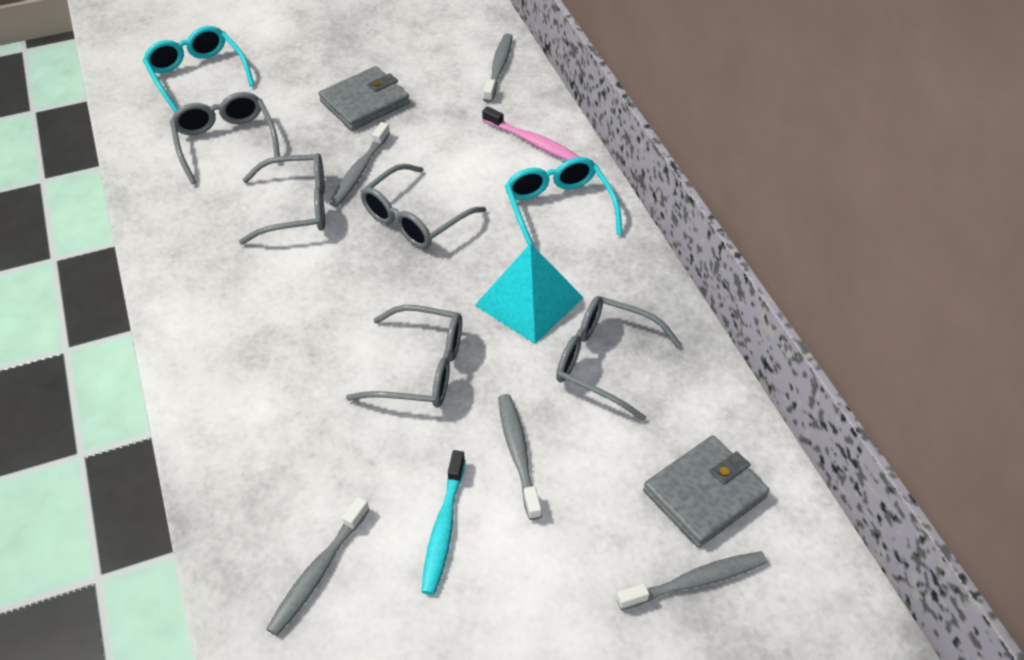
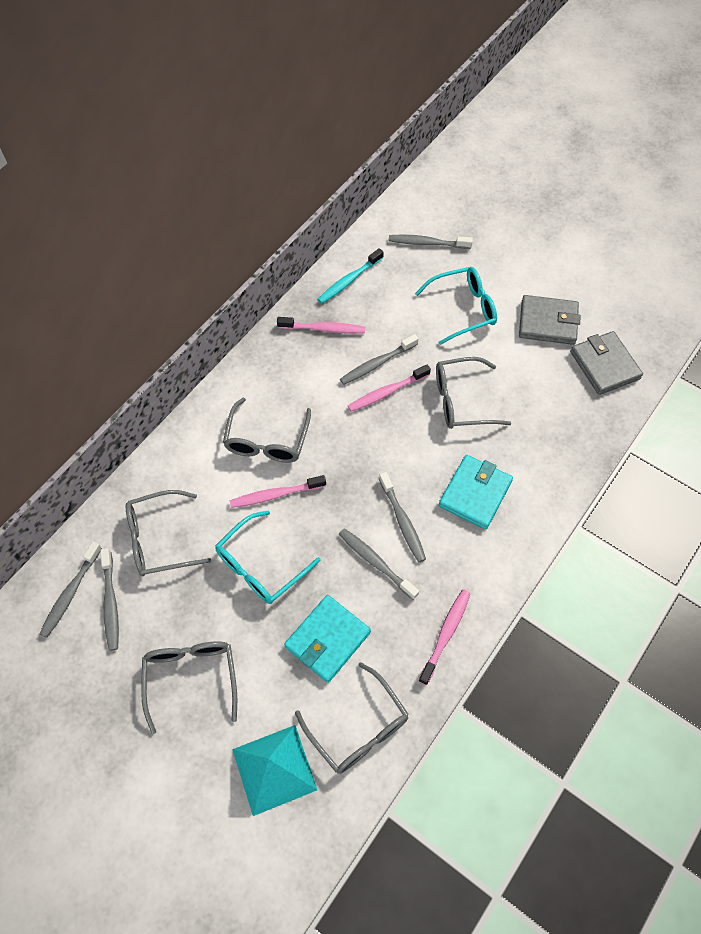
grey toothbrush: [266,497,369,636] [329,122,390,207] [483,34,513,103] [498,394,542,520] [616,551,767,610] = 5 -> [39,542,102,638] [100,548,119,651] [339,528,419,600] [340,334,418,385] [379,472,426,562] [389,235,473,249] = 6
pink toothbrush: [482,106,580,160] = 1 -> [230,475,326,508] [277,317,365,334] [348,365,431,412] [419,589,471,685] = 4
turquoise wallet: none = 0 -> [284,595,371,683] [439,455,513,529] = 2

